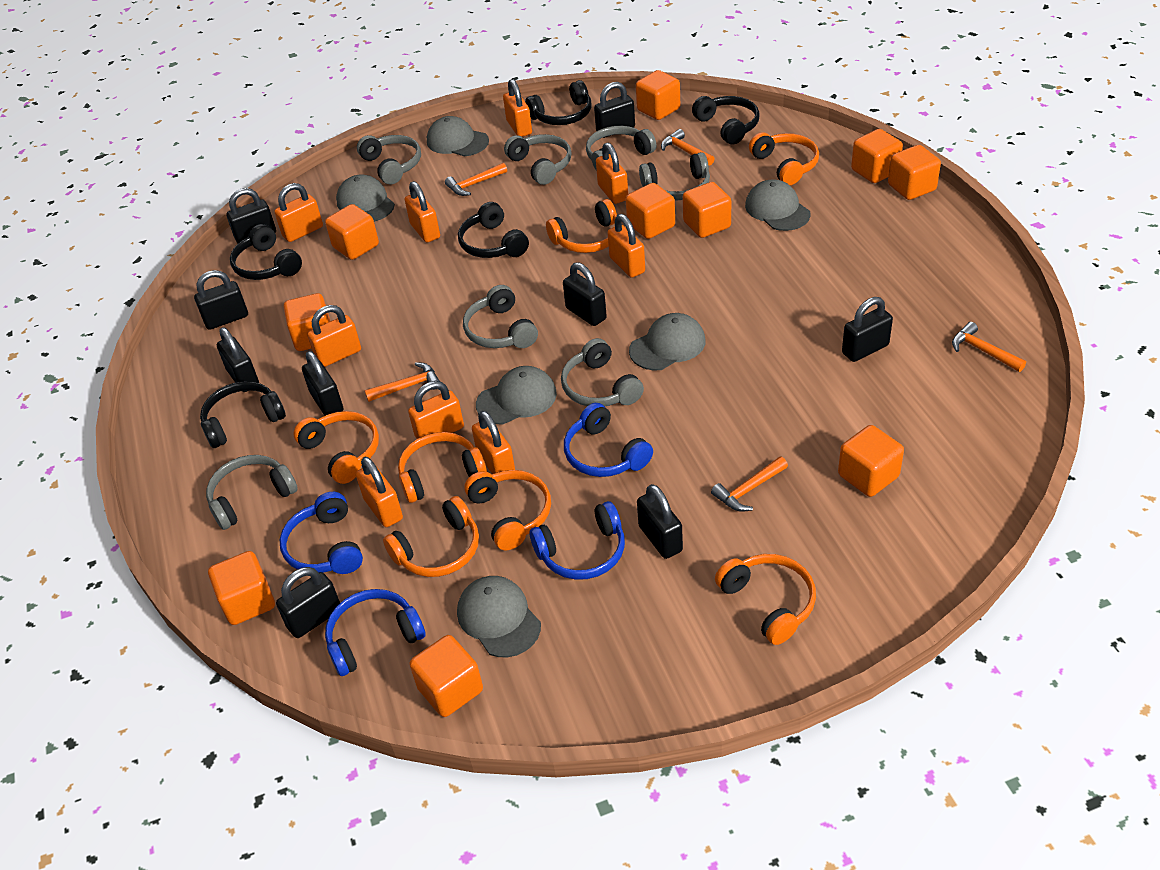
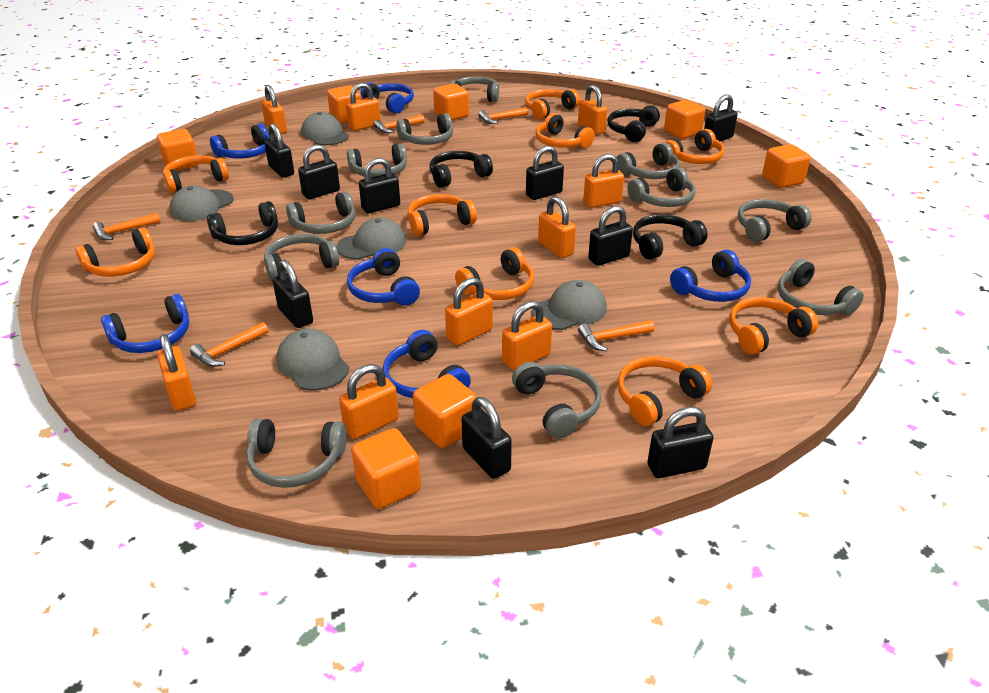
black headphones: [200,381,286,448] [230,224,302,280] [458,202,529,258] [525,80,592,125] [692,96,759,145] = 5 -> [207,201,278,245] [429,151,493,188] [607,105,660,142] [633,214,707,259] = 4
blue headphones: [280,492,363,574] [325,589,426,676] [530,501,625,580] [564,403,653,477] = 4 -> [101,294,189,353] [210,124,270,159] [347,248,420,306] [361,82,414,113] [383,330,471,398] [670,249,751,302] = 6
grey cap: [336,175,395,222] [427,116,489,156] [457,576,541,657] [476,366,557,425] [629,313,705,370] [745,179,811,231] = 6 -> [169,186,234,221] [276,329,349,391] [301,112,349,145] [336,217,406,260] [532,280,607,330] = 5
grey headphones: [206,455,298,530] [357,135,421,184] [463,285,538,348] [504,134,572,185] [561,338,644,407] [586,126,656,171] [639,152,710,200] = 7 -> [246,418,347,488] [264,234,339,281] [286,191,355,234] [347,143,407,178] [396,113,453,145] [450,76,499,102] [512,362,601,439] [617,143,680,179] [627,167,695,207] [738,199,811,242] [778,259,864,315] = 11
orange cube: [208,551,275,625] [284,293,330,351] [325,204,379,260] [409,635,483,717] [626,183,675,239] [636,70,680,120] [683,182,731,238] [838,425,904,497] [851,129,903,183] [888,145,941,200] = 10 -> [157,129,198,171] [327,86,362,123] [351,428,421,509] [413,374,477,448] [433,84,469,120] [664,100,705,139] [762,144,811,188] = 7
orange headphones: [293,411,379,484] [383,496,479,577] [398,432,487,503] [464,470,551,551] [546,199,617,253] [715,554,816,645] [749,132,819,185] = 7 -> [75,227,155,277] [163,155,229,193] [408,194,477,236] [455,247,534,300] [525,89,580,120] [535,113,595,148] [617,356,712,426] [665,129,725,164] [729,297,818,355] = 9

